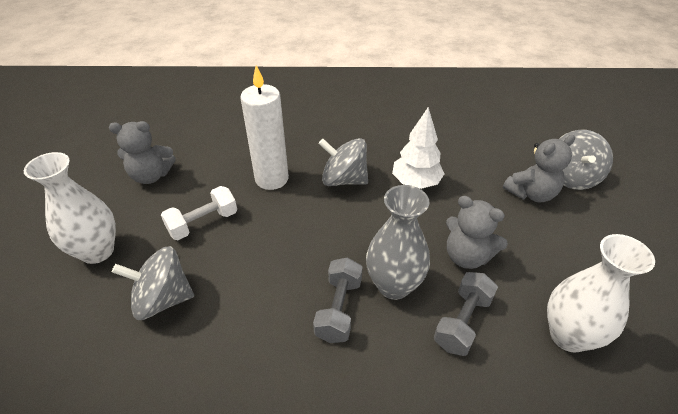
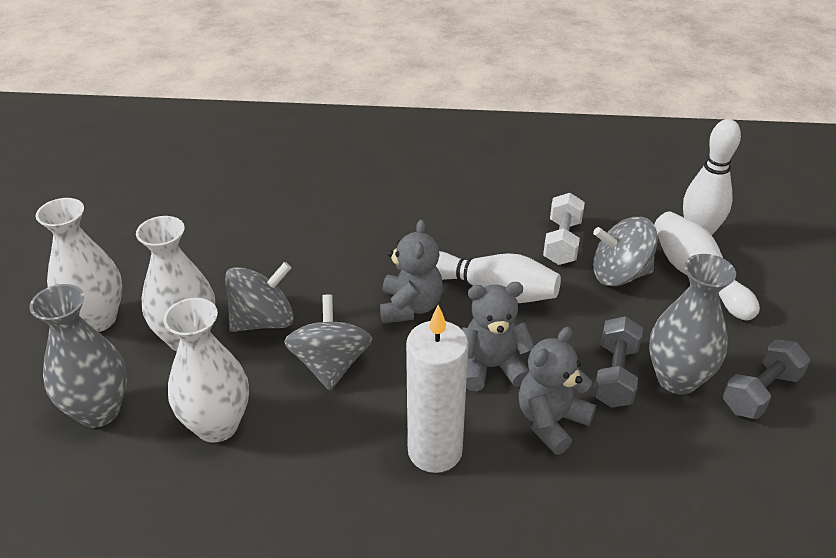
grey vase: [366,185,430,300] = 1 -> [30,284,127,428] [649,254,736,395] = 2
white bowling pin: none = 0 -> [436,251,561,303] [654,211,760,320] [683,119,741,236] = 3
white tree: [392,107,444,189] = 1 -> none = 0
white vase: [24,152,116,264] [547,234,655,353] = 2 -> [36,198,122,332] [136,216,215,352] [163,298,249,443] = 3

